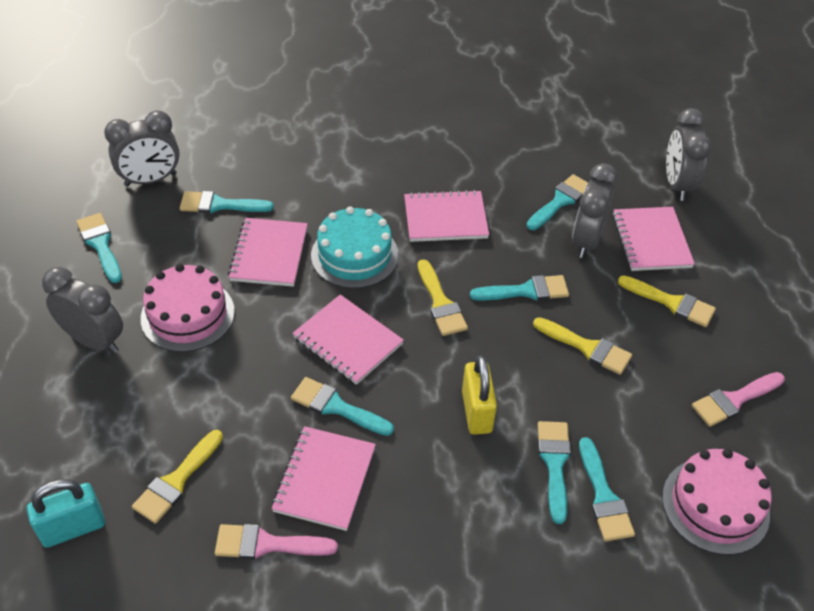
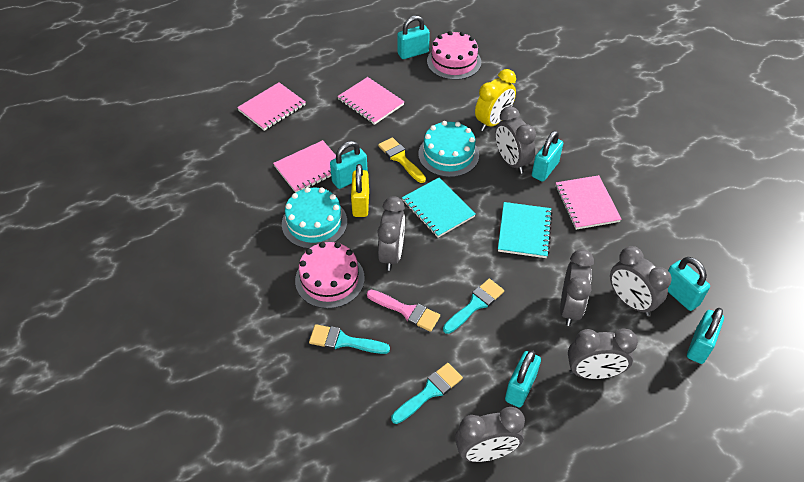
grey clock: [42,267,123,353] [104,110,180,187] [572,163,618,258] [666,108,712,201] = 4 -> [377,196,405,271] [455,407,525,462] [495,106,536,174] [560,249,594,326] [568,328,638,379] [610,246,672,316] = 6
pink brush: [215,524,338,559] [692,372,785,427] = 2 -> [367,290,440,332] = 1
pink notebook: [228,218,308,287] [272,426,376,531] [292,294,404,385] [404,190,489,242] [612,207,695,271] = 5 -> [237,82,306,131] [273,140,336,193] [337,77,405,125] [555,175,622,230] = 4
turquoise brush: [76,213,122,283] [180,191,274,213] [291,377,394,436] [470,275,569,301] [527,174,588,230] [538,421,571,524] [579,437,635,541] = 7 -> [309,324,390,354] [391,363,463,424] [443,279,504,334] = 3
turquoise cake: [311,207,399,288] = 1 -> [282,187,347,249] [418,121,479,177] = 2
turquoise notebook: none = 0 -> [402,178,476,238] [498,202,553,258] = 2
turquoise padlock: [27,479,105,548] = 1 -> [330,141,368,189] [397,15,430,59] [505,350,541,408] [532,131,563,182] [668,257,710,311] [687,308,724,364] = 6
yellow brush: [132,430,223,524] [418,259,468,336] [533,317,632,375] [618,275,716,327] = 4 -> [378,137,426,183] = 1
yellow clock: none = 0 -> [475,69,516,131] = 1

